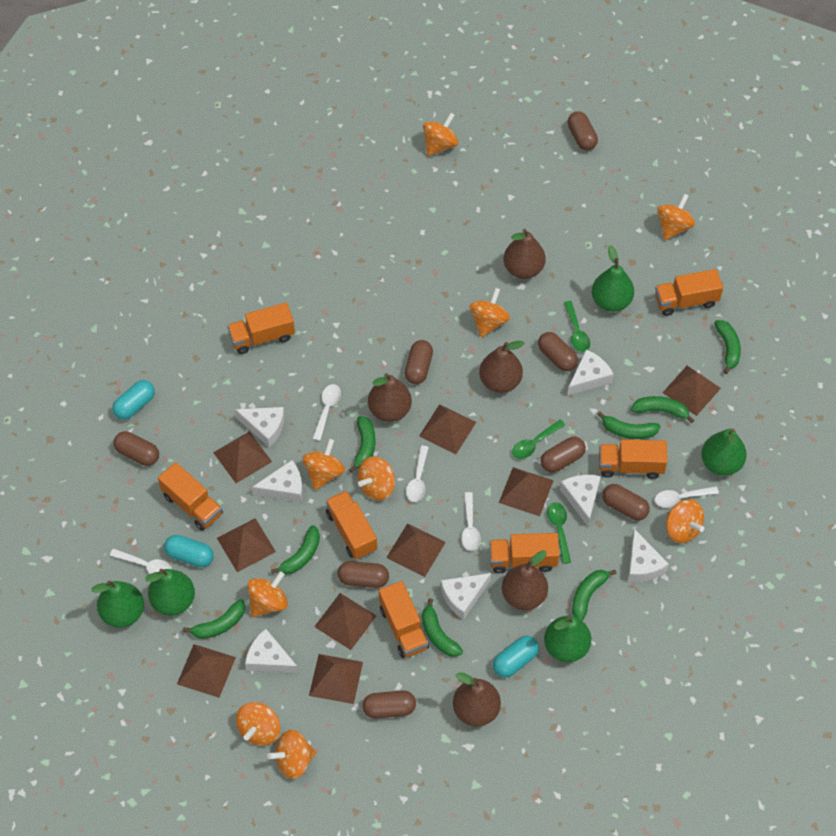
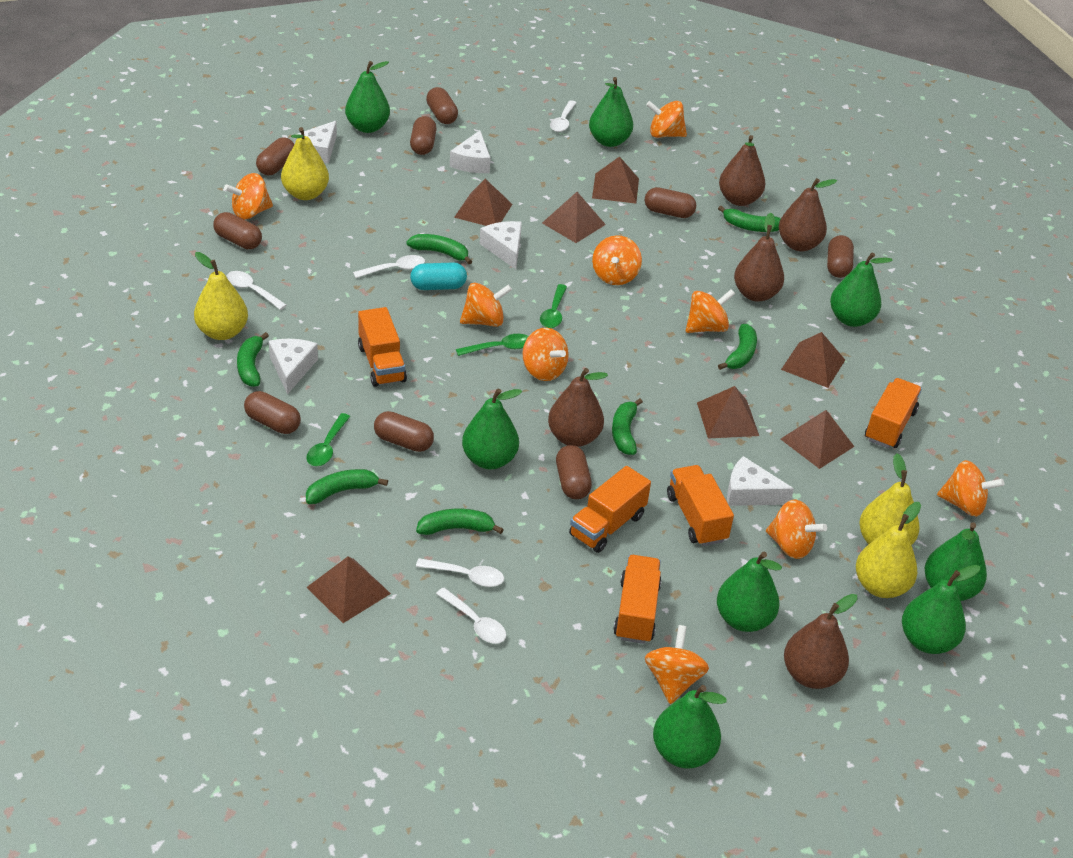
brown capsule: [113,431,159,466] [338,561,389,588] [362,690,416,719] [405,340,433,384] [538,332,578,371] [541,437,586,473] [568,111,598,151] [602,484,650,521] = 8 -> [213,212,262,249] [244,391,301,434] [256,138,295,175] [374,411,434,452] [410,116,436,155] [426,87,458,124] [556,445,592,499] [645,187,696,218] [827,235,854,278] = 9
brown pyramid: [177,644,236,698] [213,431,272,483] [217,518,276,572] [309,654,363,704] [314,593,376,650] [386,523,446,577] [419,404,476,454] [499,467,554,516] [663,366,721,416] = 9 -> [306,557,391,623] [454,179,512,226] [542,192,606,243] [592,157,639,204] [697,386,759,438] [781,332,845,388] [781,410,855,469] = 7
green banana: [183,599,245,639] [271,525,320,574] [349,416,375,473] [422,598,463,657] [572,570,617,621] [597,411,661,439] [631,396,694,423] [714,320,741,374] = 8 -> [237,332,269,387] [306,469,388,504] [406,234,472,264] [416,509,504,535] [612,398,643,455] [718,206,781,232] [718,324,757,370] = 7
green pear: [91,580,144,628] [145,569,195,616] [544,616,591,662] [592,245,634,312] [701,429,747,476] = 5 -> [345,61,390,133] [462,389,522,469] [589,77,633,147] [653,685,727,769] [717,552,782,632] [830,252,893,327] [902,565,980,654] [925,522,987,601] = 8
orange truck: [158,462,223,531] [227,303,295,354] [326,490,377,560] [379,581,429,658] [489,533,559,573] [599,439,668,479] [655,269,723,316] = 7 -> [358,307,407,387] [569,466,651,553] [613,555,662,644] [667,465,734,546] [865,378,922,448] = 5
turquoise capsule: [112,380,155,420] [164,535,214,567] [493,636,539,677] = 3 -> [410,262,467,290] = 1
white cheese: [235,407,285,448] [245,629,298,673] [252,460,303,503] [441,573,491,620] [560,475,601,526] [567,350,614,396] [628,529,669,582] = 7 -> [269,339,318,394] [294,121,337,164] [450,130,490,173] [480,221,522,269] [727,456,794,506] = 5
yellow pear: none = 0 -> [194,252,248,340] [281,127,329,200] [856,502,921,598] [859,453,920,545] = 4

